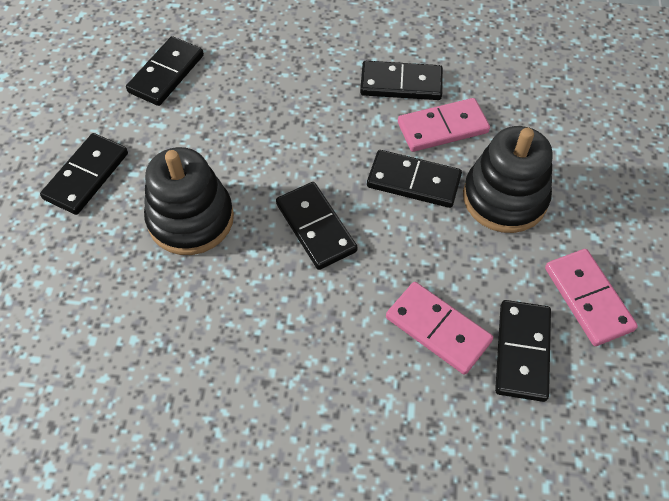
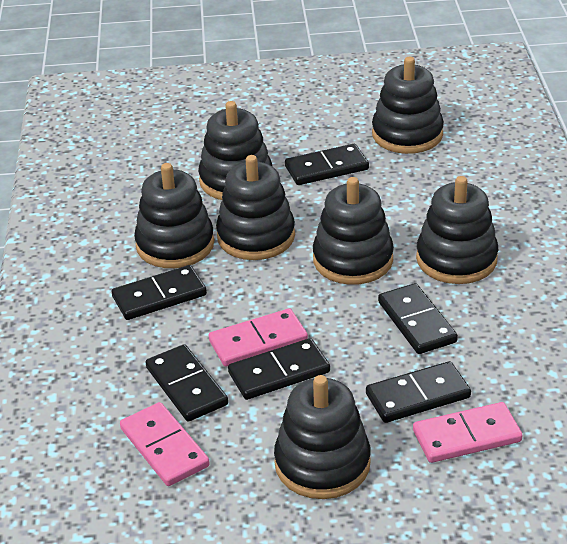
black stacking toy: [144,147,234,255] [463,126,553,233] = 2 -> [134,163,214,268] [198,101,273,200] [216,155,295,260] [274,375,371,499] [313,177,394,285] [372,57,444,154] [416,176,498,284] = 7

